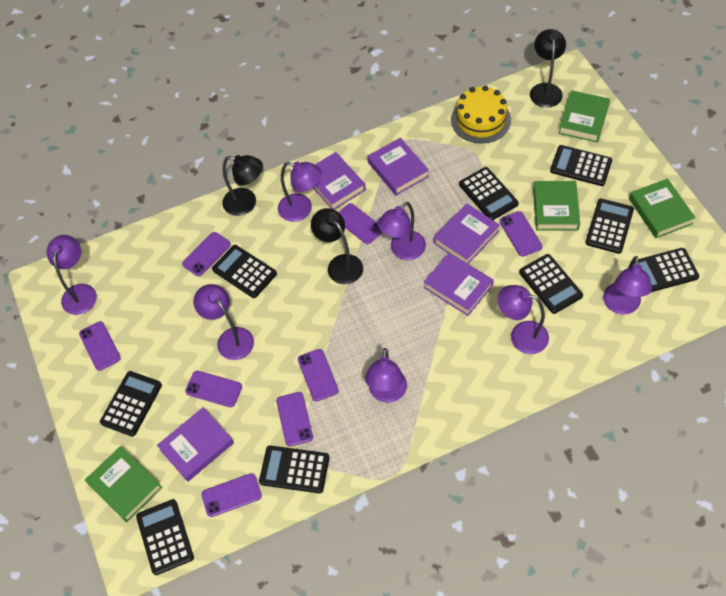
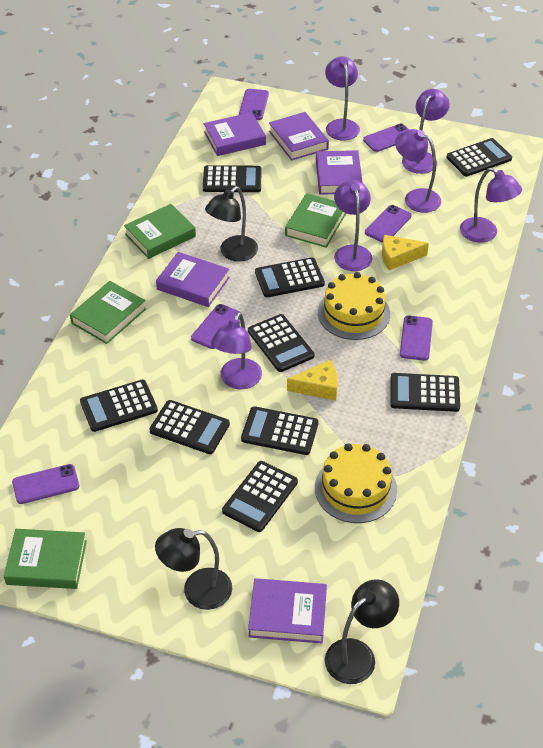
purple lamp: [47,235,97,315] [193,284,254,360] [278,161,322,222] [365,348,407,403] [377,202,426,260] [498,285,549,354] [603,256,652,314] = 7 -> [211,312,262,389] [325,56,360,141] [334,180,372,271] [395,129,441,213] [402,89,450,174] [460,168,522,243] = 6
purple phone: [79,321,121,371] [182,232,231,276] [185,371,242,407] [202,473,262,517] [276,392,313,447] [298,349,339,401] [339,203,382,244] [500,211,542,257] = 8 -> [12,464,79,504] [191,304,240,349] [239,89,269,120] [363,123,409,152] [365,205,412,243] [400,315,433,361] = 6
yellow cake: [451,85,511,144] = 1 -> [315,443,397,523] [318,272,390,340] = 2
yellow cheese: none = 0 -> [287,360,338,400] [382,235,429,271] = 2

